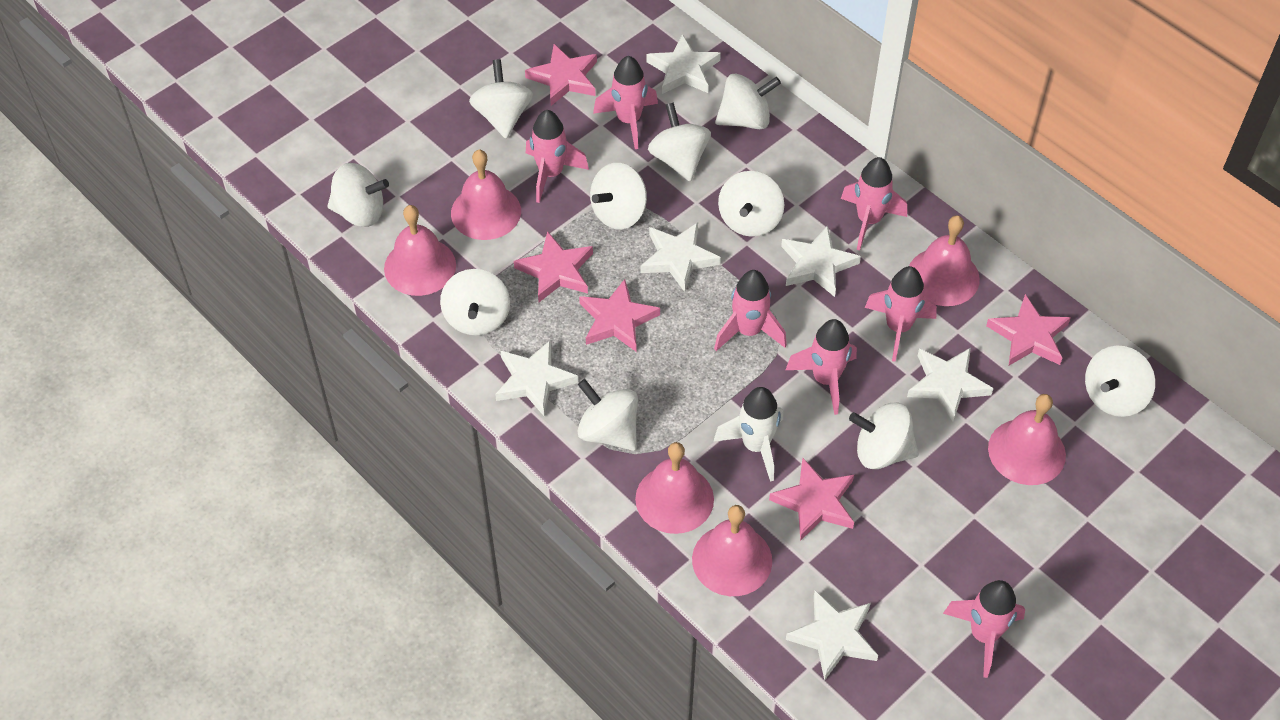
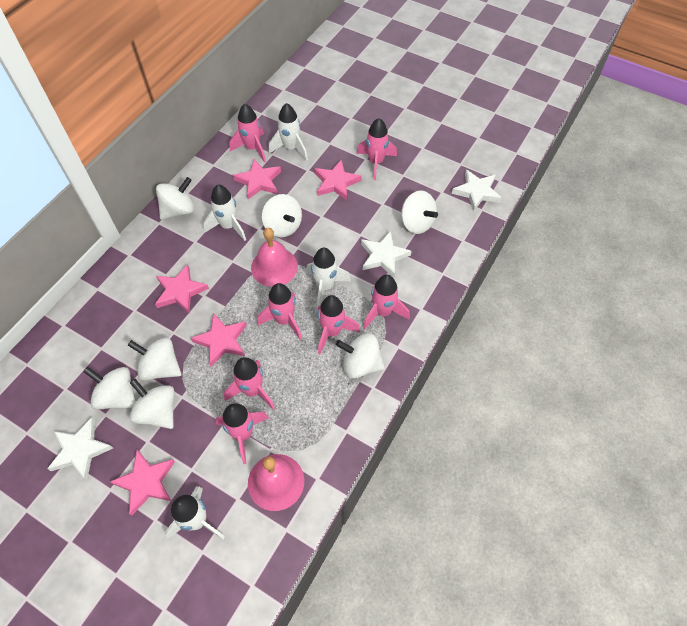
pink bell: [384,205,456,296] [451,150,521,240] [635,442,714,534] [692,505,772,596] [909,215,980,306] [988,394,1066,485] = 6 -> [248,454,304,511] [251,228,298,287] = 2
white rocket: [714,387,783,482] = 1 -> [165,486,225,539] [203,185,246,241] [269,103,308,161] [306,248,351,309] = 4
white spinning top: [327,163,389,227] [440,269,510,335] [469,59,533,138] [578,379,638,451] [590,163,647,230] [648,103,711,181] [715,74,781,129] [718,171,784,237] [849,403,919,469] [1085,346,1155,417] = 10 -> [83,367,136,410] [128,338,181,381] [130,379,174,429] [156,177,194,220] [262,194,302,237] [336,333,385,378] [401,191,438,234] = 7
white star: [495,340,579,417] [641,222,721,292] [646,34,721,94] [781,226,861,297] [786,591,878,681] [907,348,994,422] = 6 -> [47,418,113,480] [361,231,412,277] [452,169,502,211] = 3

